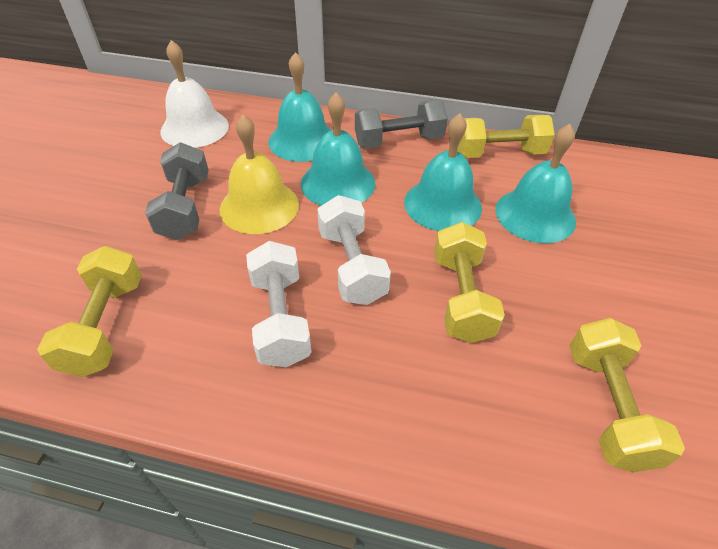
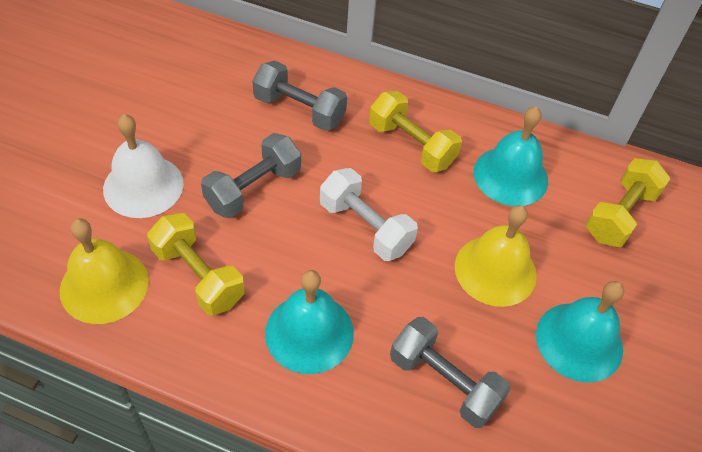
grey dumbbell: [145,142,209,240] [355,100,448,148] = 2 -> [201,133,301,218] [252,61,347,131] [390,317,511,428] = 3
turquoise bell: [268,52,331,162] [301,92,375,206] [404,113,482,231] [495,124,576,243] = 4 -> [265,270,354,374] [474,106,548,206] [536,281,624,383] = 3
white dumbbell: [246,241,312,367] [317,195,391,305] = 2 -> [320,168,418,261] = 1
yellow bell: [220,114,299,234] = 1 -> [59,218,149,324] [455,205,537,307] = 2
yellow dumbbell: [37,246,142,377] [434,222,505,343] [457,115,555,158] [569,318,685,472] = 4 -> [147,213,245,316] [369,91,462,172] [585,158,670,247] = 3

